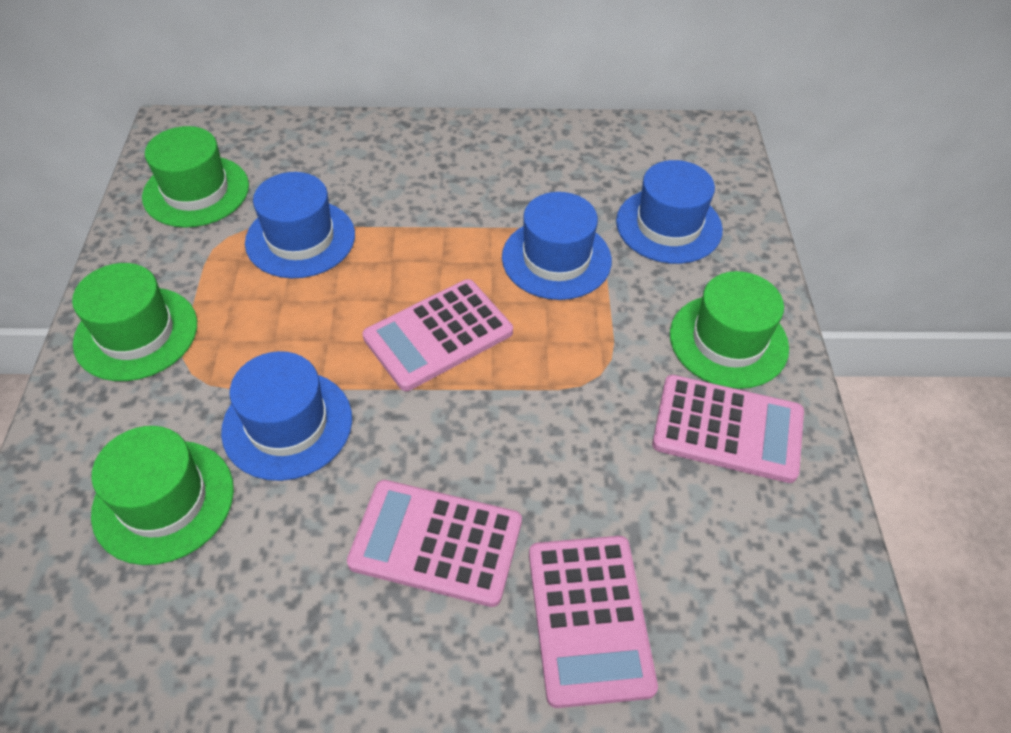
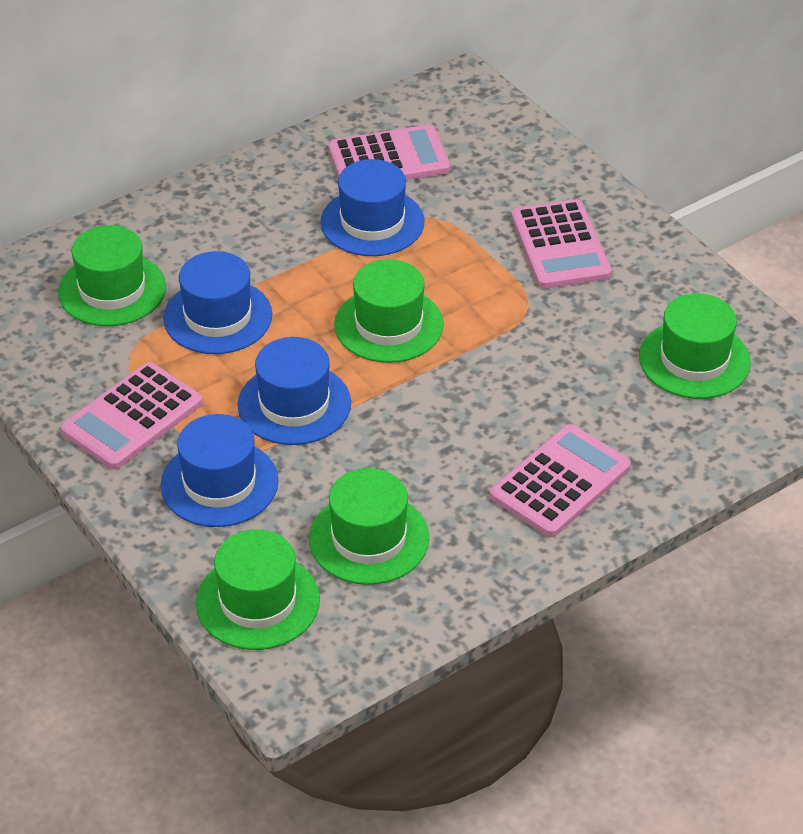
green hat: [72,263,197,381] [91,426,234,565] [142,126,249,228] [670,271,789,389] = 4 -> [58,225,166,326] [196,529,320,650] [309,468,429,585] [334,259,444,363] [639,293,751,399] = 5

